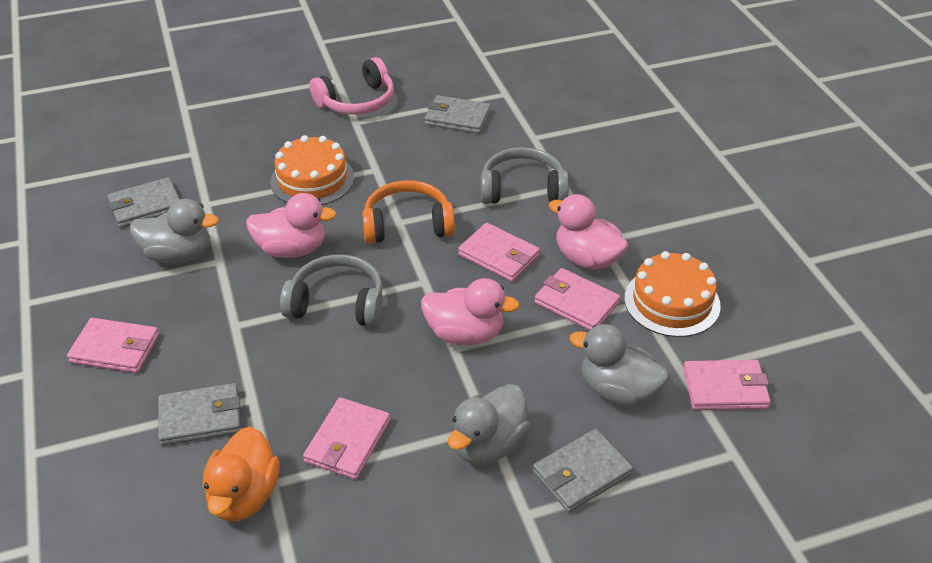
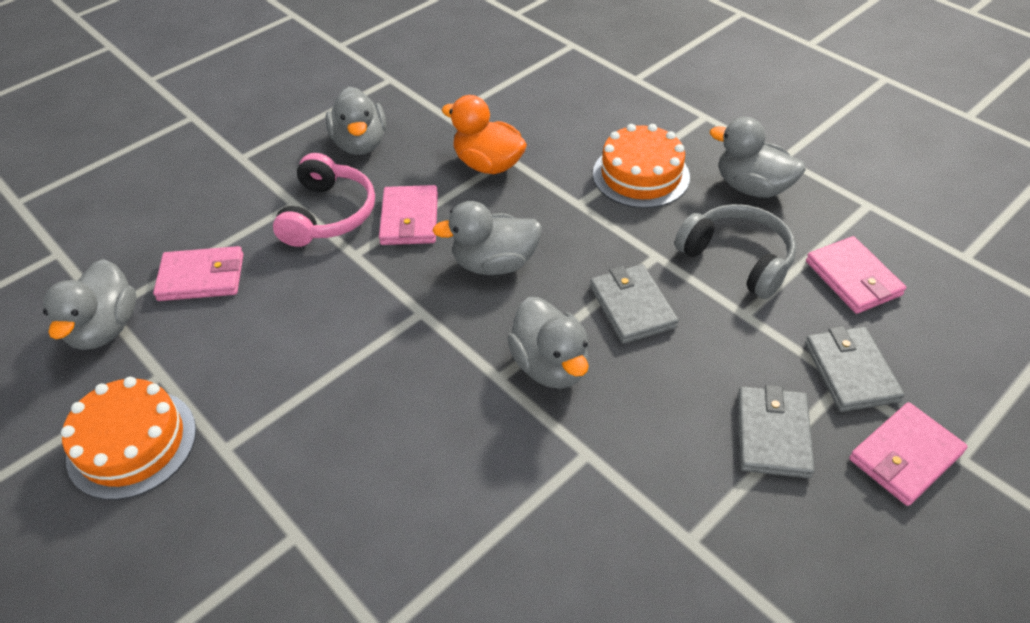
grey duck: [130,199,219,263] [448,384,530,464] [570,324,669,406] = 3 -> [43,259,137,350] [325,87,386,155] [432,201,542,275] [507,297,589,389] [710,117,806,198] = 5
grey headphones: [280,255,383,327] [481,147,569,204] = 2 -> [675,204,796,299] = 1
grey wallet: [107,177,180,228] [158,383,241,446] [424,95,491,134] [533,429,633,512] = 4 -> [590,264,679,344] [738,385,815,478] [805,326,905,412] = 3
orange headphones: [362,180,455,244] = 1 -> none = 0
pink duck: [246,193,337,258] [421,278,520,345] [549,194,629,270] = 3 -> none = 0
pink wallet: [67,318,159,373] [303,397,390,480] [458,223,540,282] [534,268,620,330] [683,360,771,410] = 5 -> [153,246,243,301] [379,185,438,245] [806,236,906,314] [849,402,968,506] = 4

